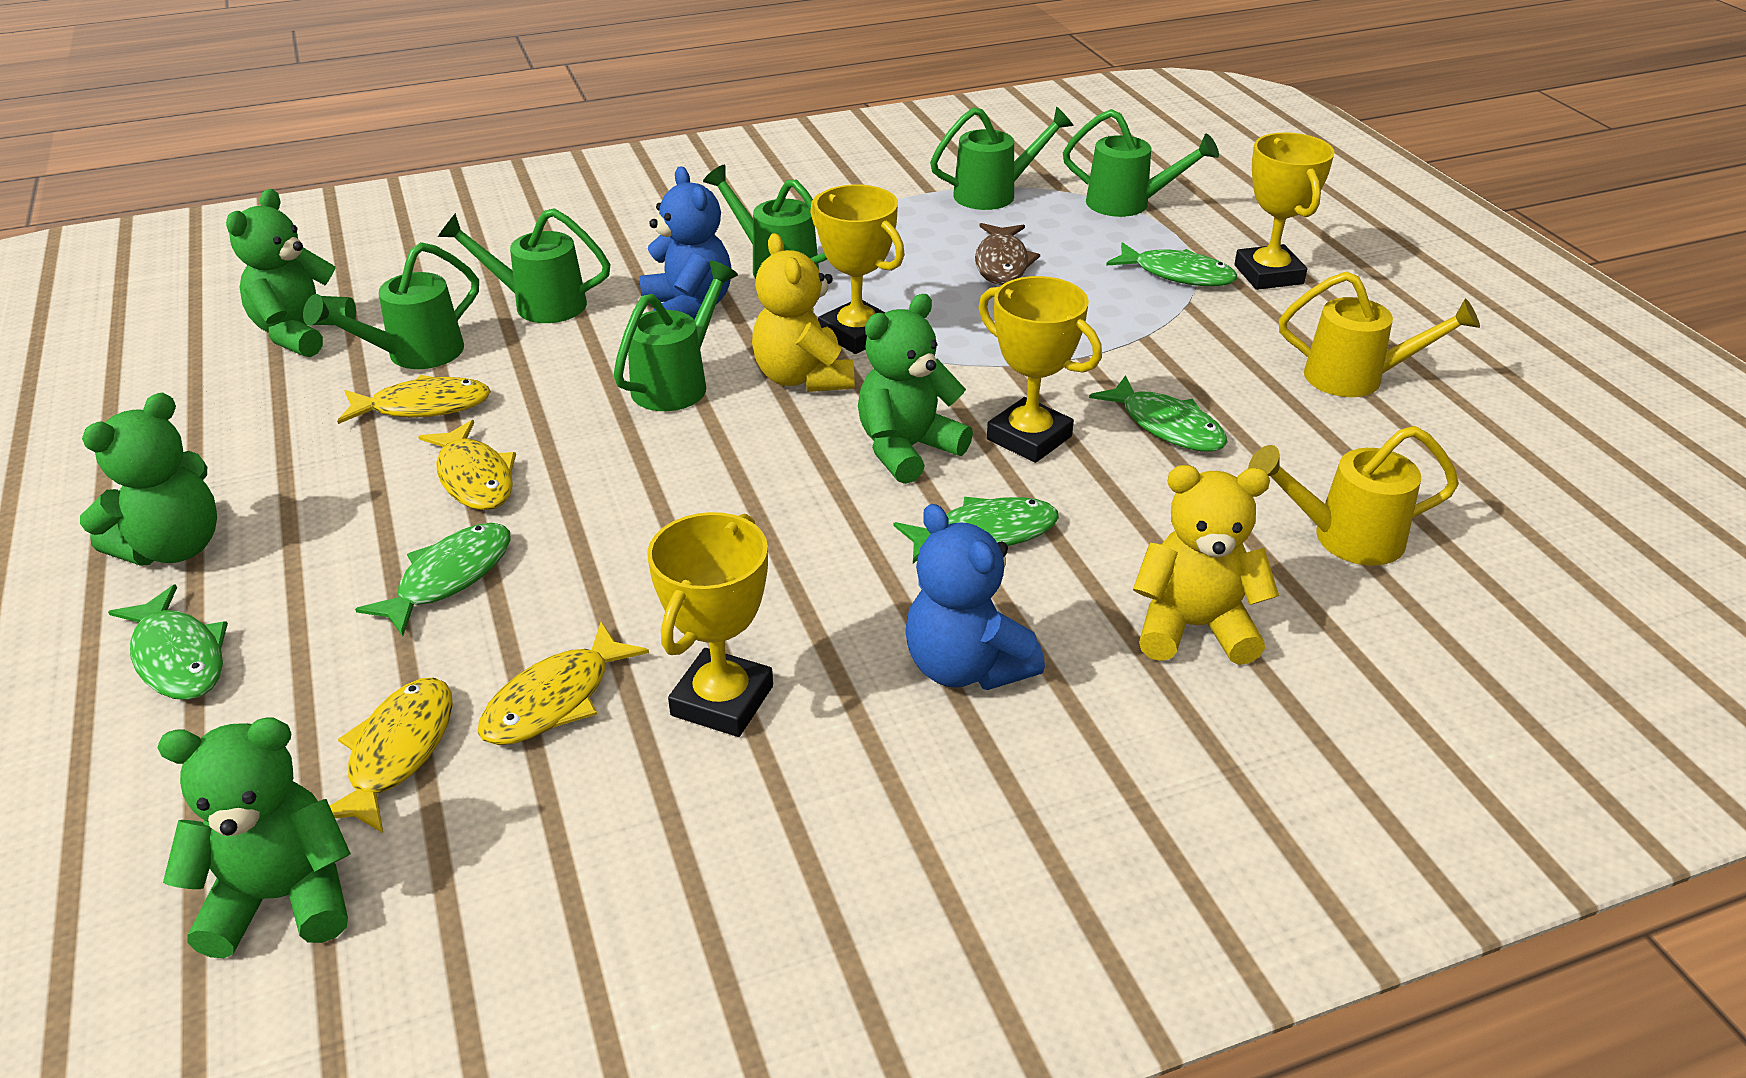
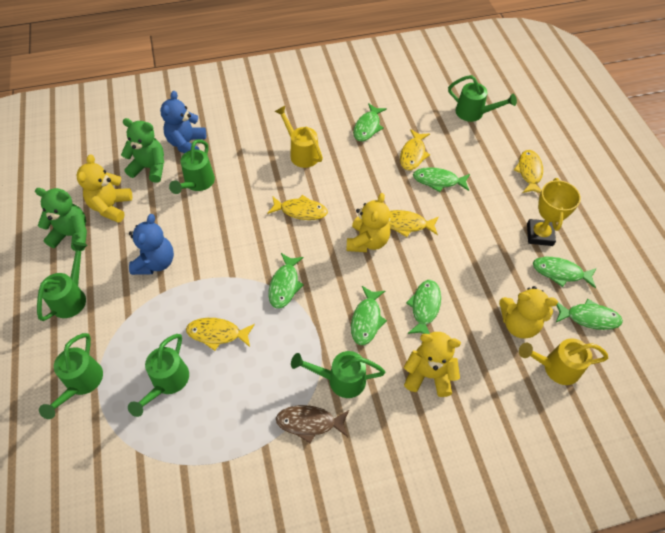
green fish: [108,584,228,700] [355,523,511,636] [894,497,1059,564] [1089,375,1227,452] [1106,242,1237,286] = 5 -> [269,253,304,309] [351,286,387,345] [353,103,387,141] [406,280,441,334] [413,167,470,192] [533,257,597,288] [556,299,623,330] = 7
green teddy bear: [80,393,217,566] [158,718,351,958] [226,189,356,357] [858,294,973,484] = 4 -> [35,188,87,251] [121,118,164,183] = 2
yellow fish: [330,678,453,833] [337,375,491,424] [418,420,516,510] [478,622,649,745] = 4 -> [186,318,255,351] [267,195,328,220] [388,210,439,237] [400,129,430,170] [514,150,543,193] = 5
yellow teddy bear: [752,233,854,392] [1133,465,1279,665] = 2 -> [77,154,132,223] [346,193,390,252] [404,332,461,397] [499,286,558,339] = 4
yellow trophy: [647,512,773,737] [810,184,905,354] [978,276,1102,463] [1234,132,1335,290] = 4 -> [527,178,581,246] = 1

